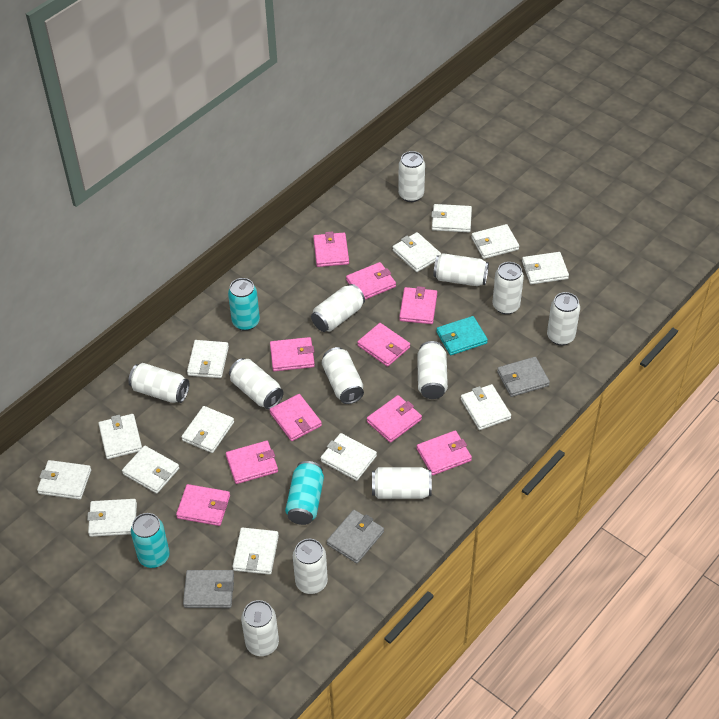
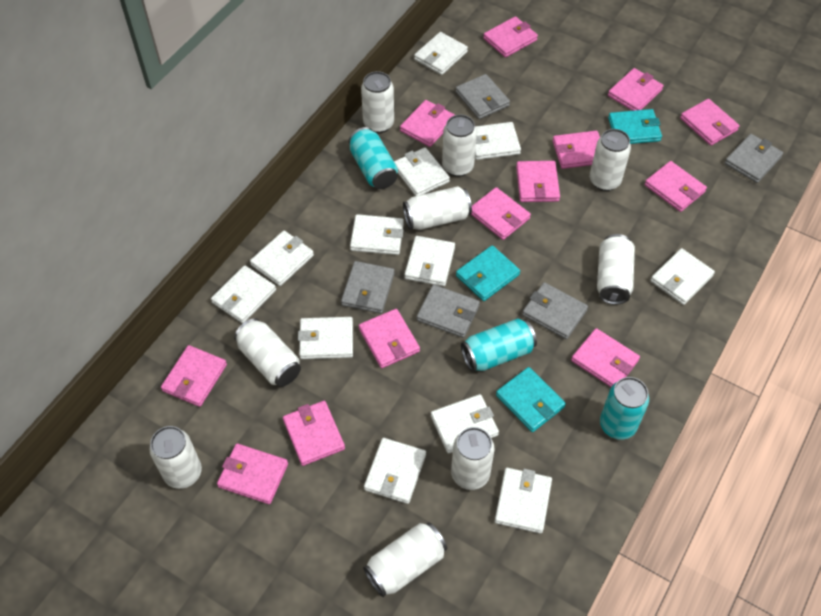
grey wallet: [183,570,234,608] [327,510,384,563] [497,357,550,397] = 3 -> [341,261,395,314] [417,284,480,338] [456,74,510,119] [522,282,588,339] [725,134,783,183] = 5
pink wallet: [176,484,230,526] [226,441,278,484] [269,394,322,441] [270,337,315,371] [313,231,349,267] [346,262,396,300] [357,323,410,367] [367,395,422,443] [399,286,437,324] [417,430,472,476] = 10 -> [161,345,227,407] [217,443,288,504] [283,401,345,466] [359,309,420,368] [400,100,455,147] [471,187,531,240] [483,16,538,58] [516,161,560,202] [552,131,600,169] [571,328,640,387] [608,68,664,111] [645,161,707,212] [680,99,740,146] = 13
turquoise wallet: [436,316,488,355] = 1 -> [456,245,520,301] [496,367,566,432] [608,109,662,144] = 3
white can: [128,363,189,403] [229,358,284,409] [241,600,279,656] [293,539,328,594] [311,284,365,332] [322,347,364,404] [372,467,432,499] [398,151,425,202] [417,341,448,399] [433,253,489,286] [492,262,524,315] [547,292,580,346] = 12 -> [149,426,202,489] [234,318,301,387] [361,71,394,133] [363,522,447,597] [403,186,472,230] [442,114,477,177] [451,427,495,490] [590,129,631,191] [597,234,635,305] = 9
white wallet: [37,460,91,500] [87,499,137,537] [98,414,142,459] [122,446,179,494] [182,406,234,453] [187,340,229,378] [232,527,279,575] [320,433,377,481] [392,232,441,272] [431,204,472,232] [461,384,511,430] [471,224,519,259] [522,252,569,284] = 13 -> [211,265,276,323] [250,231,314,286] [298,317,353,359] [350,214,404,255] [364,438,426,504] [394,147,450,196] [405,236,455,286] [414,32,468,75] [431,394,499,454] [475,122,521,160] [495,468,552,534] [650,248,715,305] = 12

